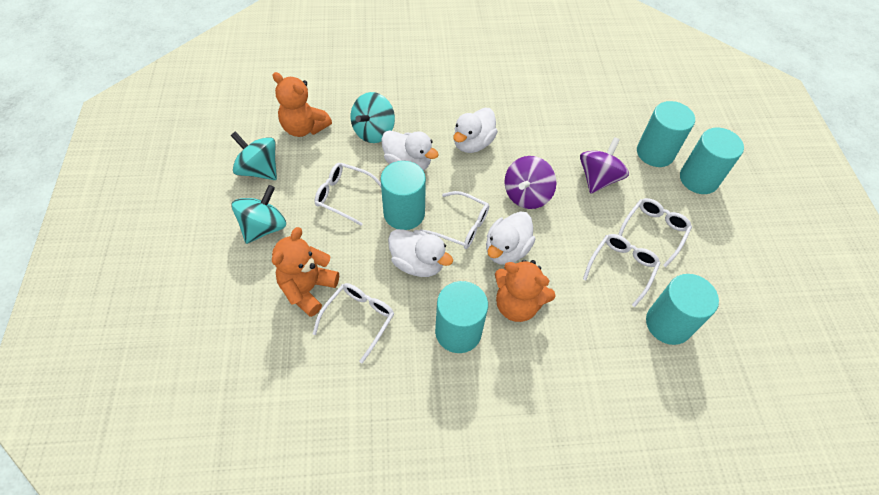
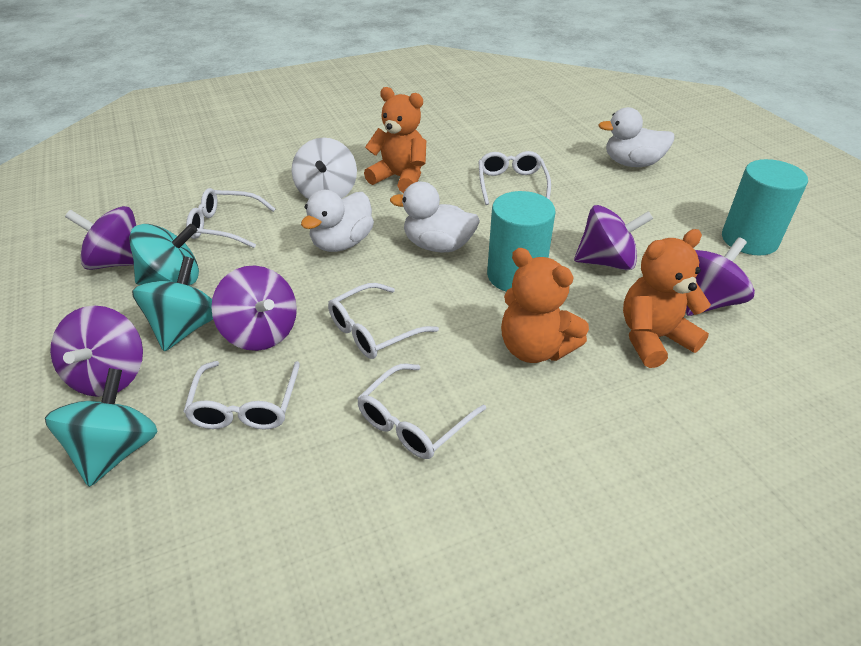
purple spinning top: [504,156,556,209] [580,137,629,194] = 2 -> [50,306,143,397] [65,206,136,270] [211,266,297,351] [574,205,653,270] [686,237,755,316] = 5
turquoise cylinder: [381,161,426,230] [435,281,488,353] [637,101,695,167] [646,274,719,345] [680,128,744,194] = 5 -> [487,191,556,291] [722,159,808,256] = 2
white duck: [381,130,439,171] [388,229,453,277] [453,108,498,153] [486,211,535,265] = 4 -> [301,190,374,252] [390,182,480,253] [598,107,675,167] = 3
white spinning top: none = 0 -> [292,138,357,199] = 1

